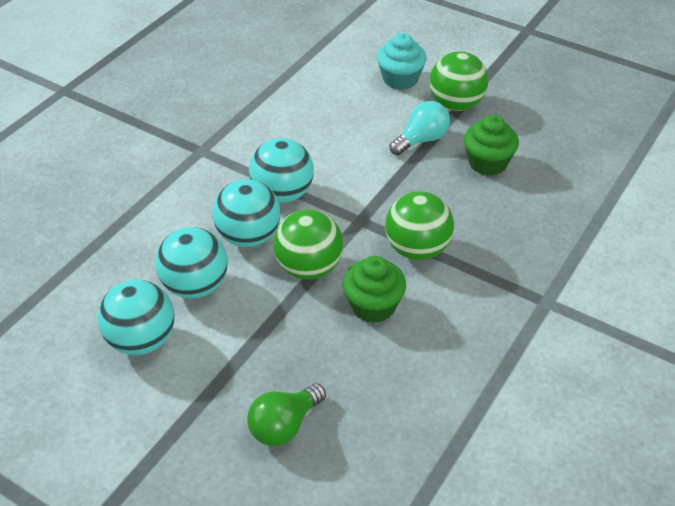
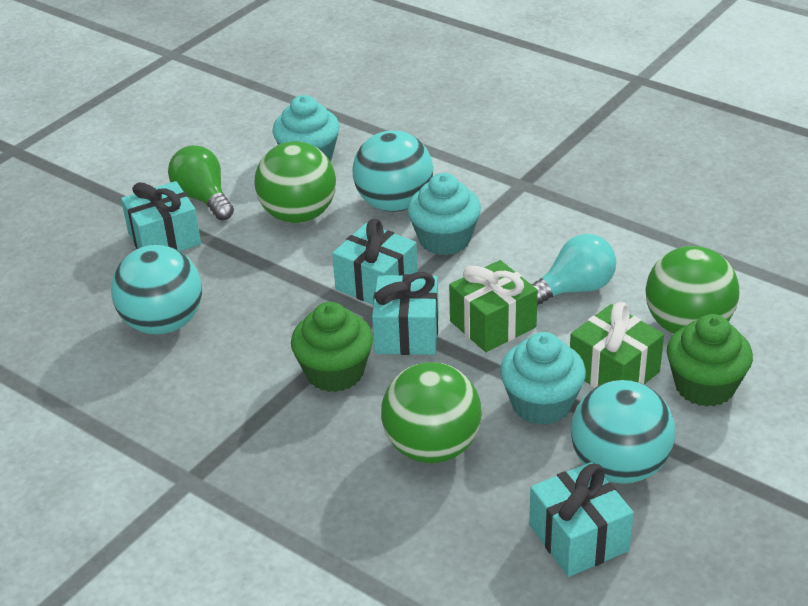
green gift: none = 0 -> [449,260,538,352] [570,302,664,388] = 2
turquoise ball: [97,280,175,355] [155,227,228,299] [212,179,281,247] [249,138,314,203] = 4 -> [111,245,202,335] [353,130,433,212] [571,380,675,484] = 3
turquoise cupcake: [377,33,427,90] = 1 -> [272,95,340,162] [407,173,481,255] [500,332,586,425] = 3
turquoise gift: none = 0 -> [121,181,201,251] [332,219,418,305] [372,272,439,355] [529,462,634,577] = 4

